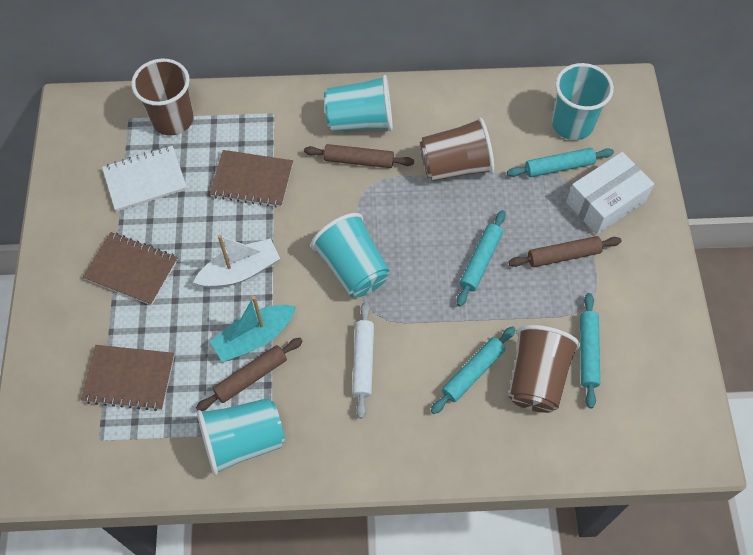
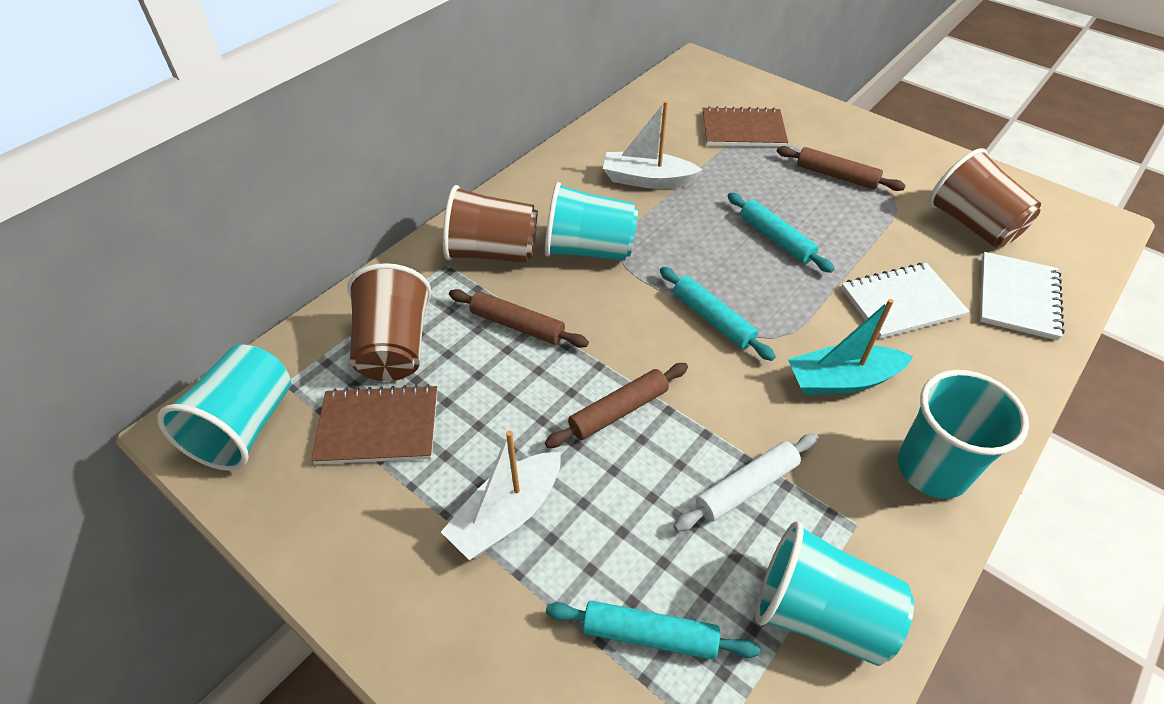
brown notebook: [81,345,175,411] [83,232,178,306] [210,150,293,208] = 3 -> [311,384,437,464] [702,106,788,147] = 2
turquoise rolling pin: [431,326,516,414] [456,210,506,307] [507,148,614,177] [580,293,600,408] = 4 -> [546,600,760,660] [660,267,776,361] [728,193,834,273] = 3
white boat: [193,235,280,288] = 1 -> [441,430,561,560] [603,101,702,189] = 2
white box: [566,152,654,235] = 1 -> none = 0
white notebook: [102,146,187,212] = 1 -> [841,263,970,339] [980,252,1065,341] = 2

